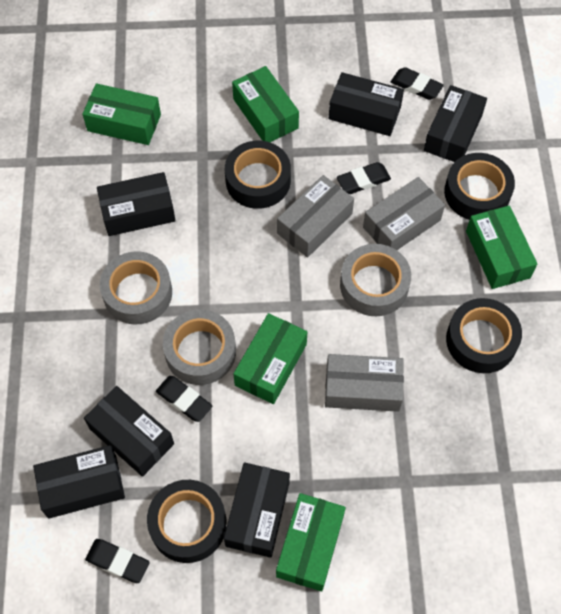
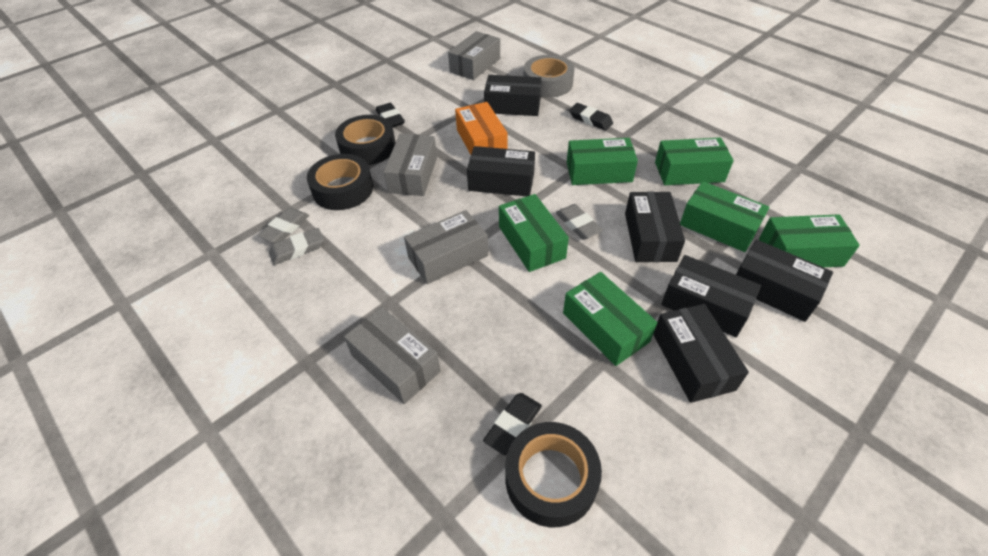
black eraser: [85,539,150,583] [156,376,212,422] [337,162,391,194] [391,67,444,100] = 4 -> [376,103,405,127] [483,393,542,455] [569,103,613,130] = 3
black tape: [147,480,227,563] [225,141,291,209] [444,153,515,220] [446,298,522,373] = 4 -> [307,154,373,210] [335,115,396,165] [505,422,602,527] = 3
green box: [83,83,161,145] [232,66,299,142] [233,313,307,404] [276,493,346,591] [466,205,537,289] = 5 -> [499,194,569,272] [563,272,657,366] [567,138,638,185] [655,137,734,185] [680,181,769,252] [759,214,860,267] = 6
grey box: [277,175,354,258] [325,354,404,412] [363,177,445,250] = 3 -> [344,307,441,404] [383,134,437,196] [404,210,488,284] [448,31,500,80] = 4
grey eraser: none = 0 -> [258,208,309,243] [269,228,324,265] [556,204,603,240] = 3
grey tape: [100,251,172,325] [163,309,236,385] [340,244,411,316] = 3 -> [524,55,574,98] = 1
orange box: none = 0 -> [455,102,508,155] = 1

